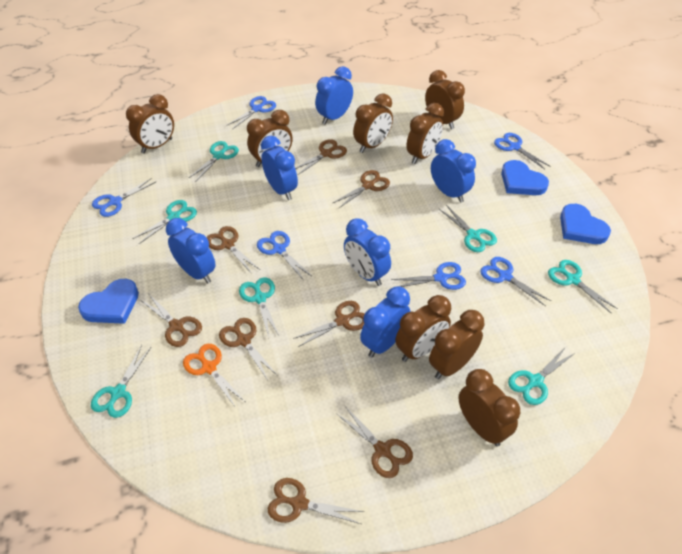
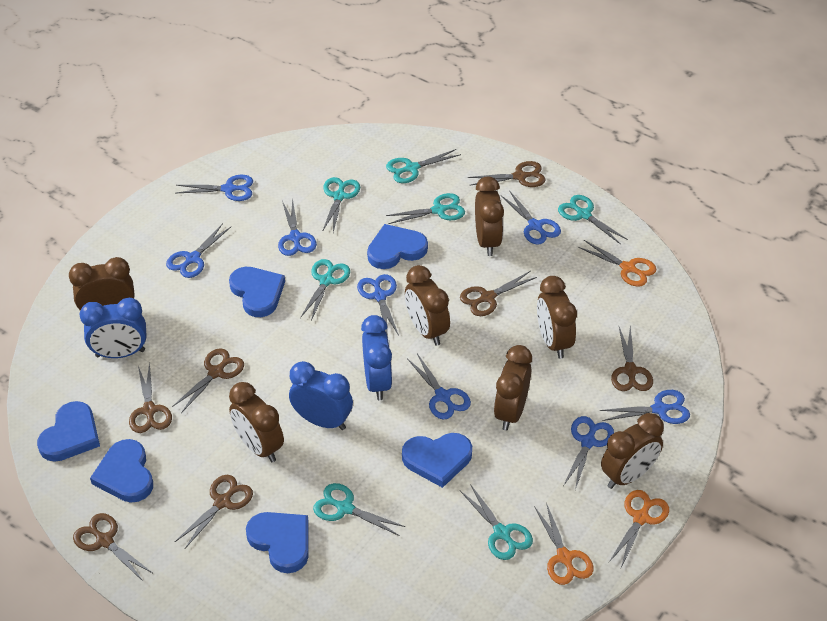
blue clock: [166,218,216,284] [261,136,298,200] [315,66,353,124] [344,218,391,286] [360,286,410,358] [431,139,476,203] = 6 -> [79,298,147,358] [289,361,353,430] [361,315,393,400] = 3
blue heart: [78,279,139,324] [501,160,549,195] [560,204,611,244] = 3 -> [37,401,100,462] [90,439,153,503] [229,267,285,317] [246,512,309,573] [367,224,428,269] [402,433,472,488] = 6
blue scissors: [92,178,156,217] [226,96,276,130] [257,231,311,279] [391,262,466,290] [480,257,551,306] [494,133,551,169] = 6 -> [166,223,231,278] [176,175,253,201] [278,198,317,256] [357,274,399,336] [408,354,471,419] [501,190,561,245] [563,416,614,490] [600,390,690,424] = 8
brown clock: [126,94,174,153] [247,110,293,167] [353,93,393,153] [395,295,451,362] [406,103,444,164] [425,70,465,129] [429,310,485,379] [458,369,520,446] = 8 -> [69,257,135,310] [229,382,284,462] [405,265,450,346] [475,177,504,256] [494,345,532,431] [537,276,577,359] [601,413,664,489] = 7
brown scissors: [141,293,202,347] [207,226,260,274] [219,318,278,380] [268,478,364,524] [293,301,365,347] [295,139,347,175] [333,170,390,209] [336,406,413,478] = 8 -> [73,513,153,581] [129,362,172,433] [172,348,244,413] [175,475,253,549] [460,271,537,316] [468,161,546,187] [611,325,653,391] = 7
orange scissors: [183,344,244,408] = 1 -> [534,503,593,585] [578,240,656,287] [609,490,669,567] = 3

